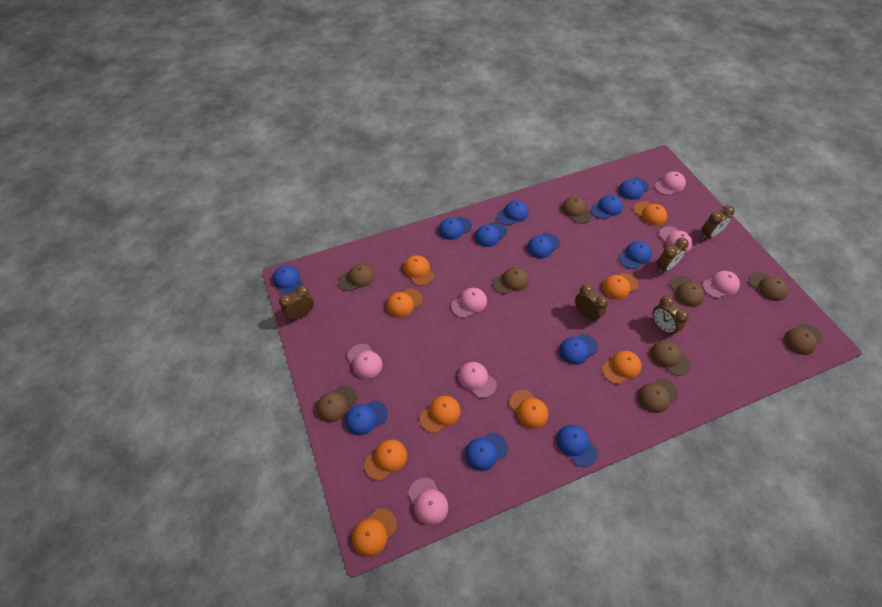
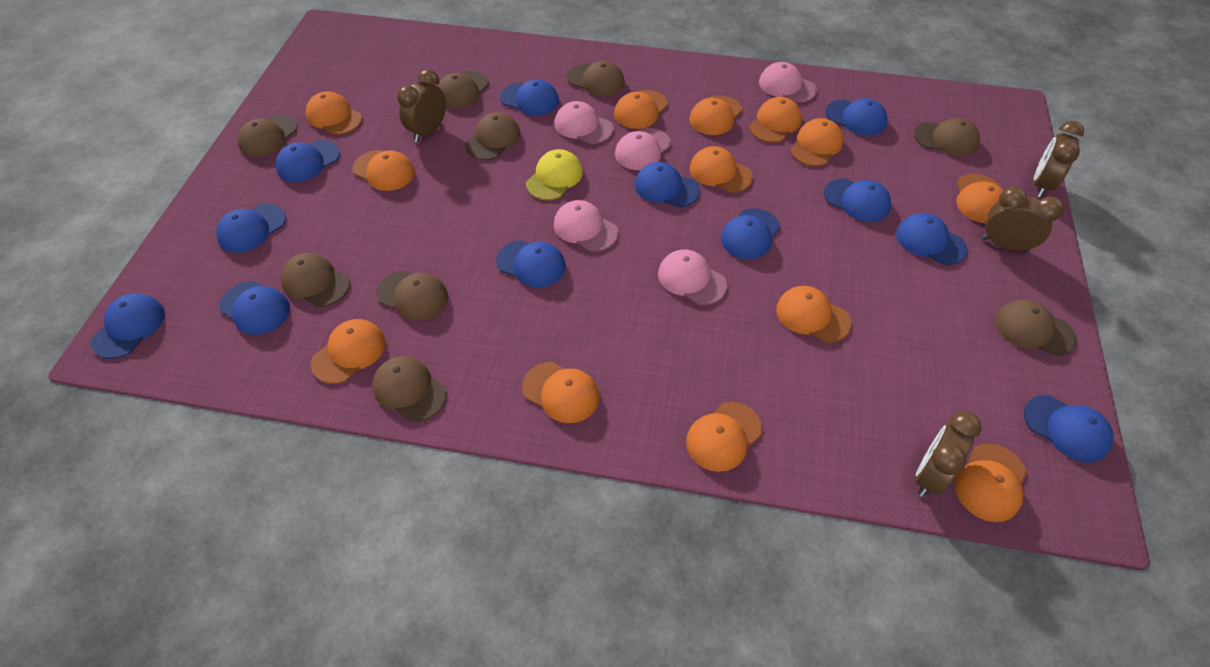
brown clock: [279,285,314,321] [575,284,608,323] [653,296,689,336] [656,238,689,273] [701,205,735,239] = 5 -> [397,69,446,142] [915,411,982,497] [982,186,1064,253] [1034,121,1084,197] = 4
orange cap: [352,508,397,557] [364,439,407,480] [386,289,423,317] [404,255,434,286] [420,396,460,433] [509,390,548,429] [602,273,638,299] [602,351,642,384] [634,201,667,226] = 9 -> [306,92,362,135] [311,319,386,384] [353,150,415,191] [522,362,599,423] [614,90,668,129] [686,402,762,472] [689,95,742,135] [689,146,753,193] [749,97,802,143] [776,286,851,343] [790,118,843,166] [955,443,1027,522] [956,174,1004,223] = 13
pink cap: [347,344,383,379] [408,478,448,525] [452,288,487,318] [458,362,497,398] [655,171,686,195] [659,226,693,253] [703,271,740,298] = 7 -> [554,200,618,252] [555,101,614,144] [615,128,671,170] [658,249,727,305] [759,62,817,103] = 5
yellow cap: none = 0 -> [526,149,583,200] = 1

